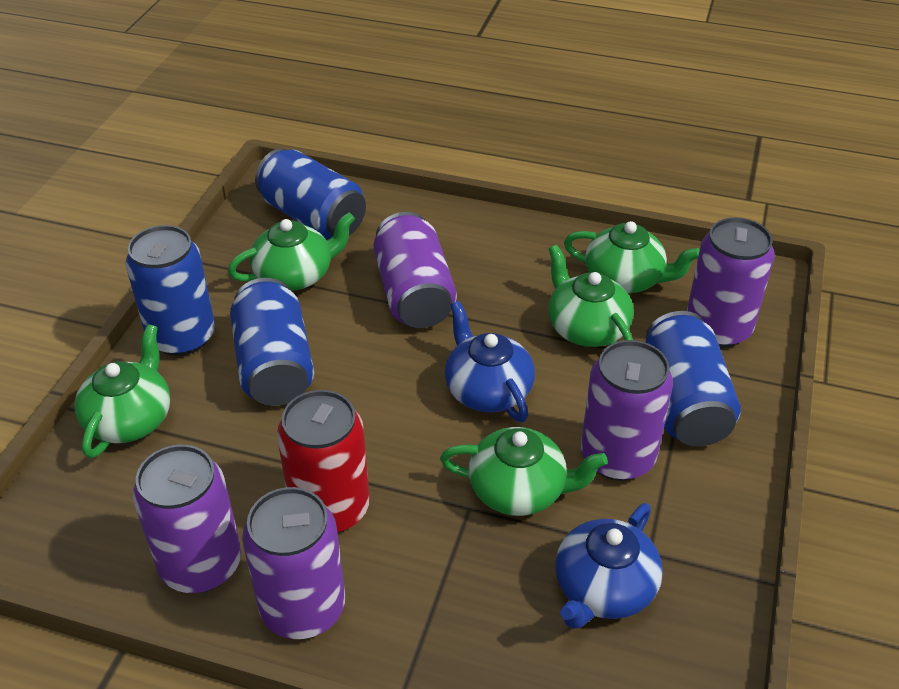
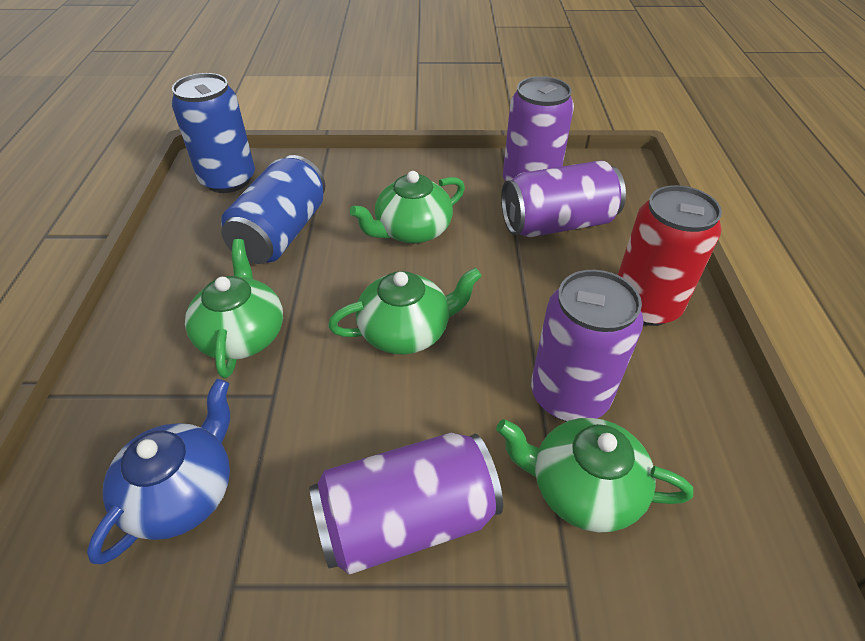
blue can: [125,225,215,356] [230,278,314,406] [255,149,366,239] [646,311,741,446] = 4 -> [171,73,255,193] [221,155,325,264] = 2
blue teapot: [445,301,535,422] [555,503,663,629] = 2 -> [87,379,230,565] = 1
green teapot: [74,324,170,458] [228,212,355,291] [440,427,608,516] [548,245,634,347] [564,221,700,293] = 5 -> [185,239,283,378] [328,267,482,355] [350,171,465,244] [496,418,693,532] = 4
purple can: [133,445,241,593] [242,487,345,639] [373,212,457,328] [581,340,673,481] [687,217,775,348] = 5 -> [309,433,503,575] [501,160,626,237] [503,76,574,181] [531,270,643,421] = 4

